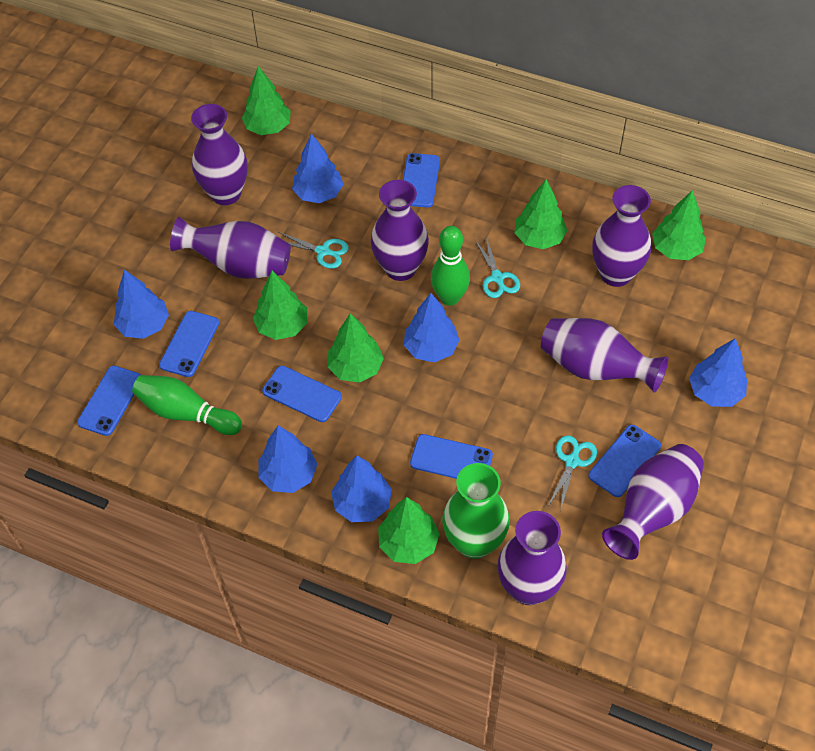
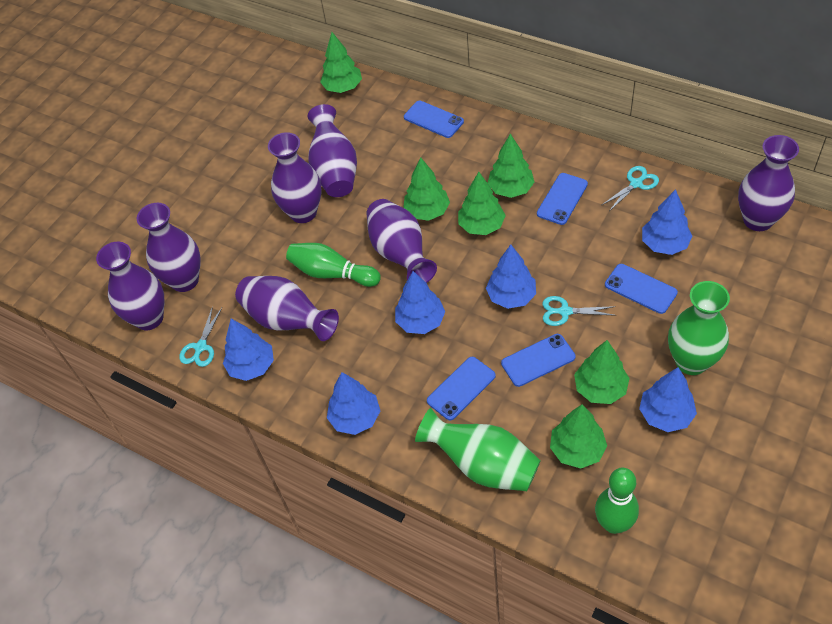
blue phone: [77,366,141,436] [159,311,219,377] [262,366,342,422] [403,153,440,208] [410,434,493,479] [588,425,661,497] = 6 -> [404,101,464,138] [427,357,496,420] [501,334,576,387] [537,173,588,225] [605,264,678,314] = 5
green vase: [442,463,510,559] = 1 -> [415,408,541,491] [668,281,730,375] = 2

